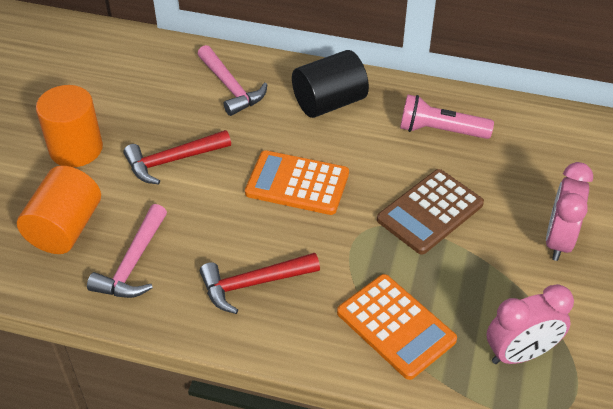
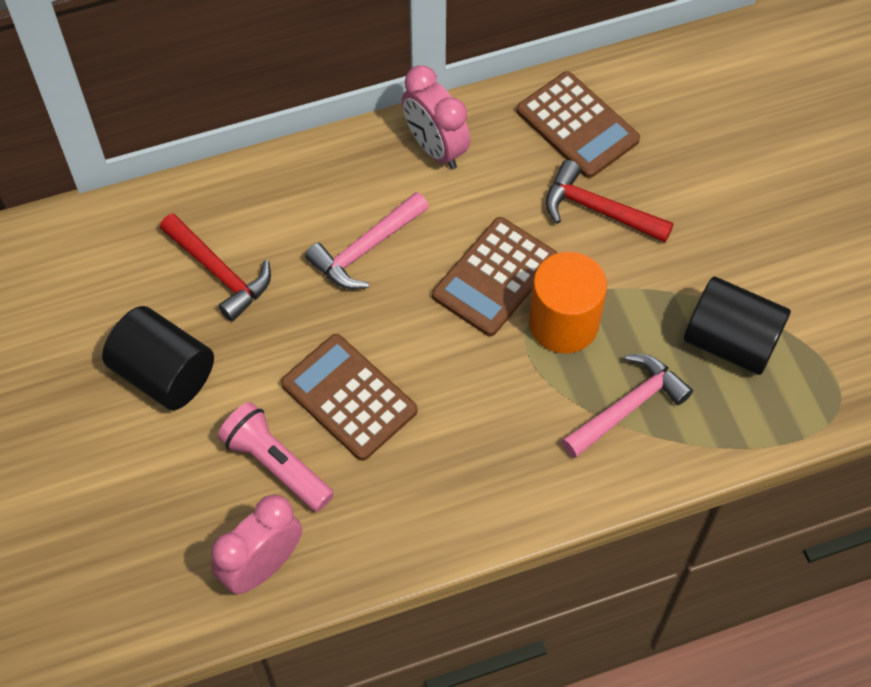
black cylinder: [292,50,369,118] = 1 -> [102,306,214,410] [684,277,791,375] = 2
brown calculator: [377,169,484,255] = 1 -> [281,334,418,461] [432,217,558,336] [517,71,640,178] = 3
orange calculator: [245,150,349,215] [337,274,457,380] = 2 -> none = 0
orange cylinder: [17,166,101,254] [36,85,103,167] = 2 -> [529,252,607,353] = 1

